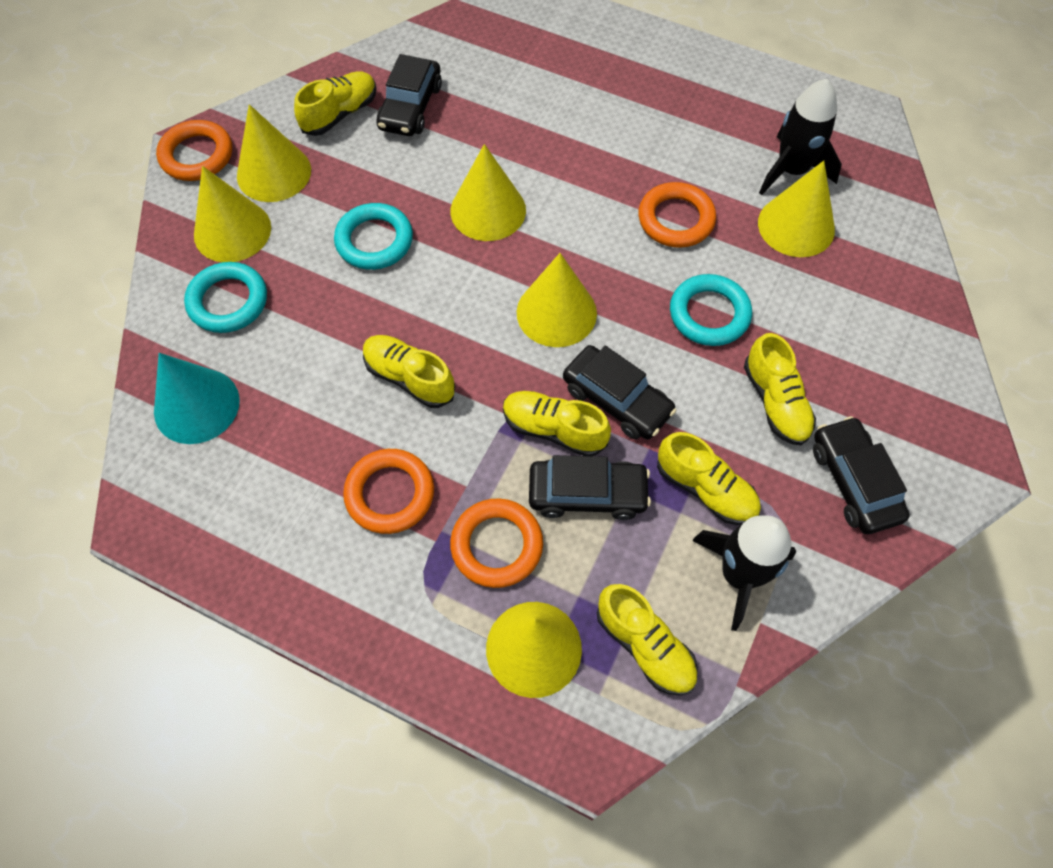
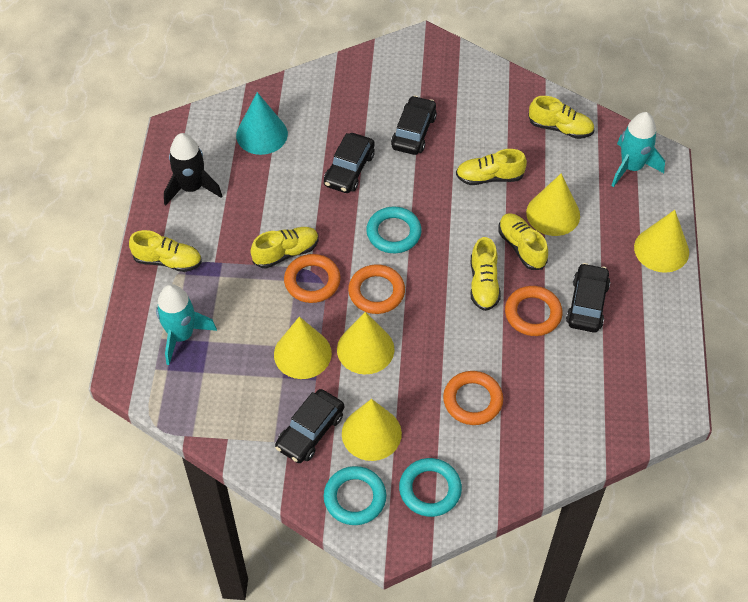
black rocket: [692,515,796,631] [759,79,842,195] = 2 -> [164,133,222,206] = 1
turquoise rocket: none = 0 -> [156,284,217,365] [611,112,665,187] = 2
yellow cone: [194,166,271,262] [237,104,311,202] [451,144,526,241] [486,602,582,698] [517,253,597,347] [758,161,835,257] = 6 -> [274,317,332,379] [337,312,394,375] [342,399,402,461] [526,173,580,236] [634,210,689,273] = 5

